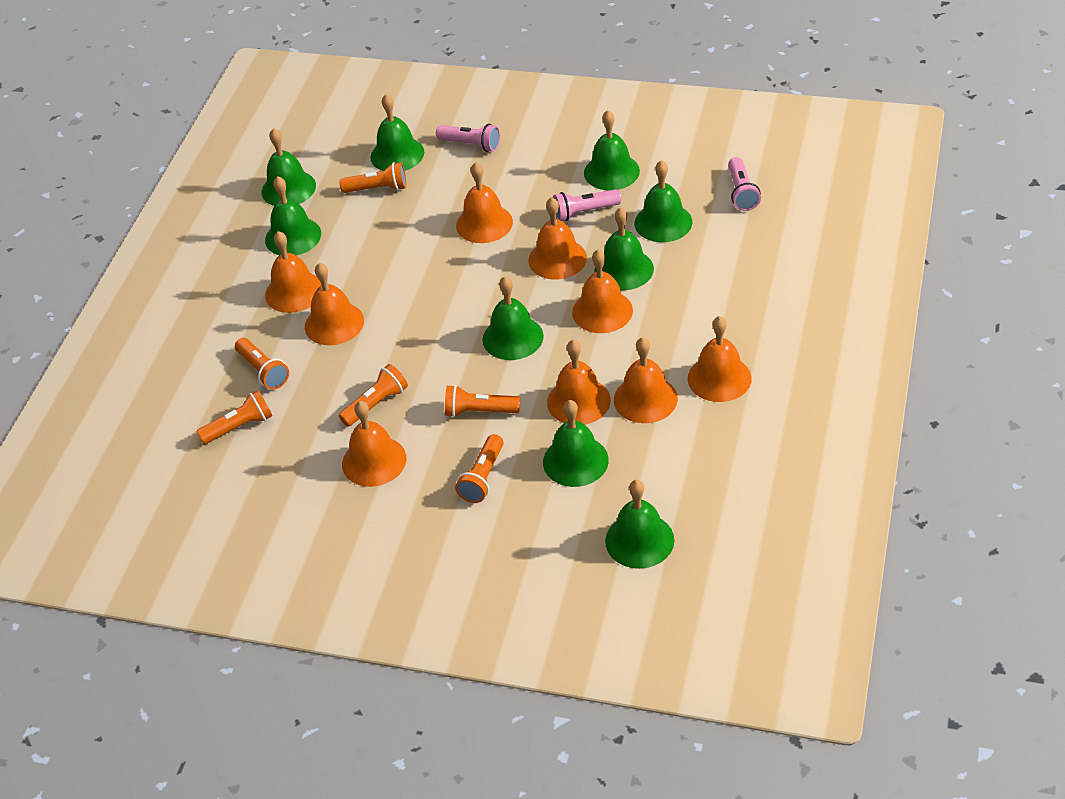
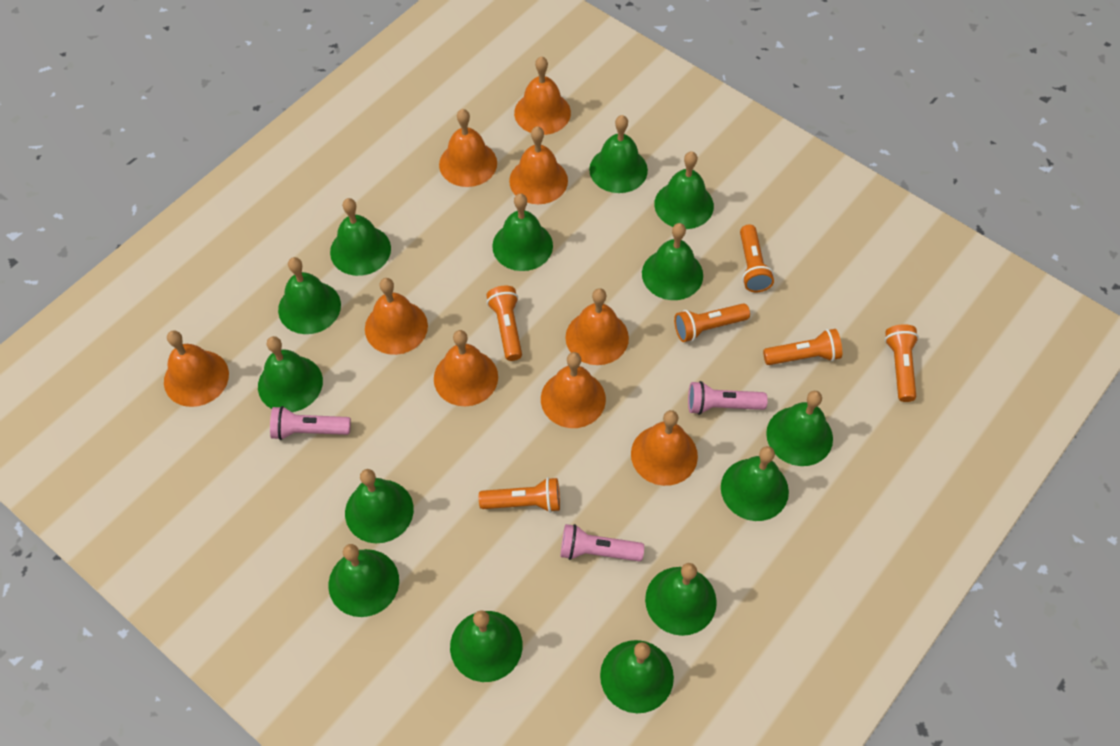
green bell: [262,128,316,206] [265,176,321,256] [370,94,424,171] [482,276,544,360] [543,400,609,487] [584,110,640,190] [594,207,654,290] [605,480,674,569] [634,160,692,242] = 9 -> [258,336,323,412] [278,257,341,334] [328,544,399,617] [330,198,391,276] [345,469,414,543] [450,610,522,682] [492,193,553,271] [589,115,648,193] [600,640,674,713] [642,223,703,300] [645,563,717,636] [654,151,714,229] [721,446,789,521] [766,391,833,466] = 14

